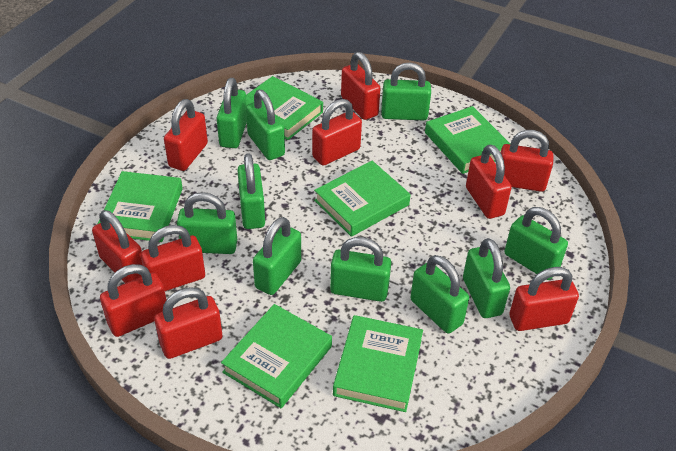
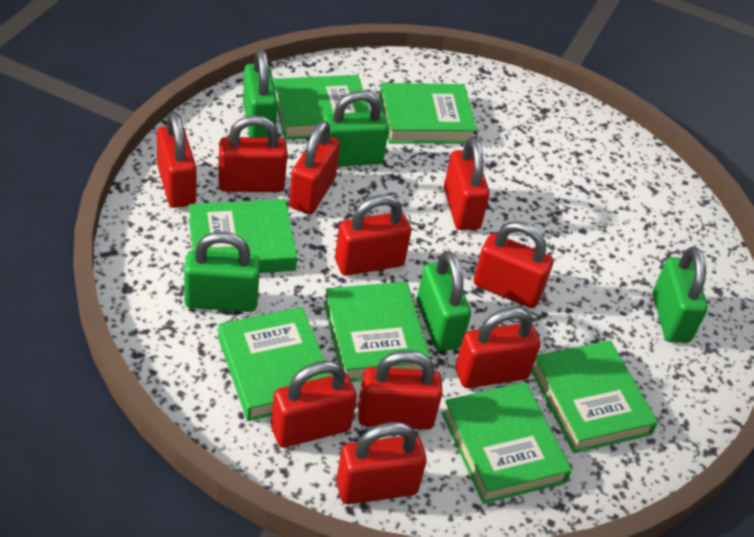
green book: [98,171,183,242] [221,304,332,408] [246,76,323,140] [314,161,411,237] [333,315,423,412] [425,106,510,174] = 6 -> [189,199,297,273] [218,307,331,421] [274,75,370,140] [324,282,431,382] [379,83,477,144] [442,382,572,504] [531,340,658,453] = 7
green padlock: [177,192,237,254] [217,78,247,148] [237,153,265,229] [246,90,285,160] [253,217,301,295] [330,237,391,302] [381,62,431,121] [410,255,469,333] [463,238,510,318] [505,207,568,280] = 10 -> [184,232,260,312] [243,49,278,138] [323,91,389,167] [417,251,471,351] [653,247,708,343] = 5

